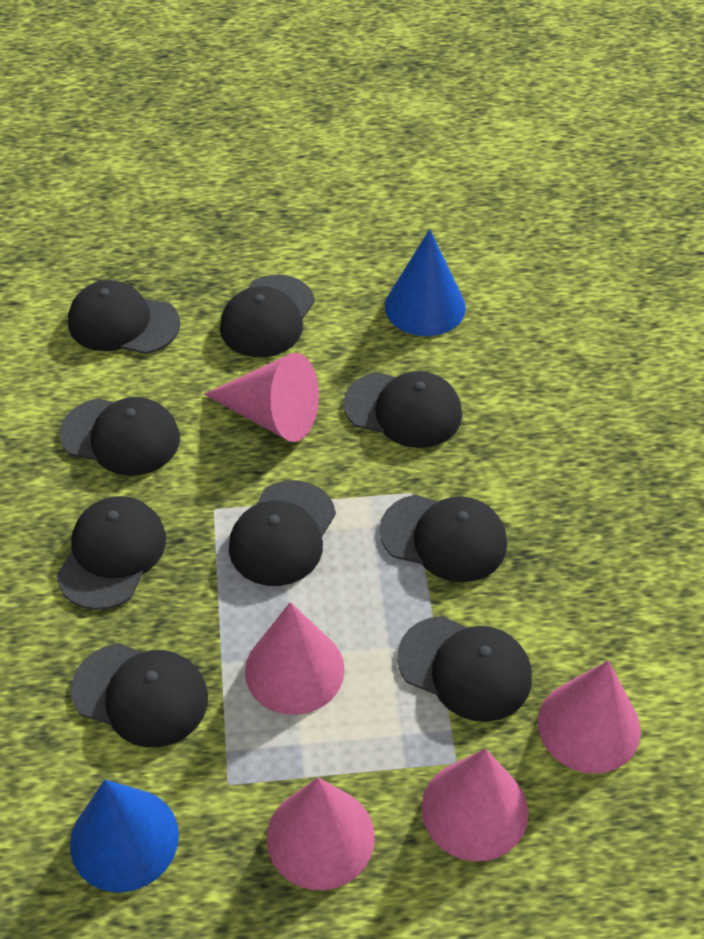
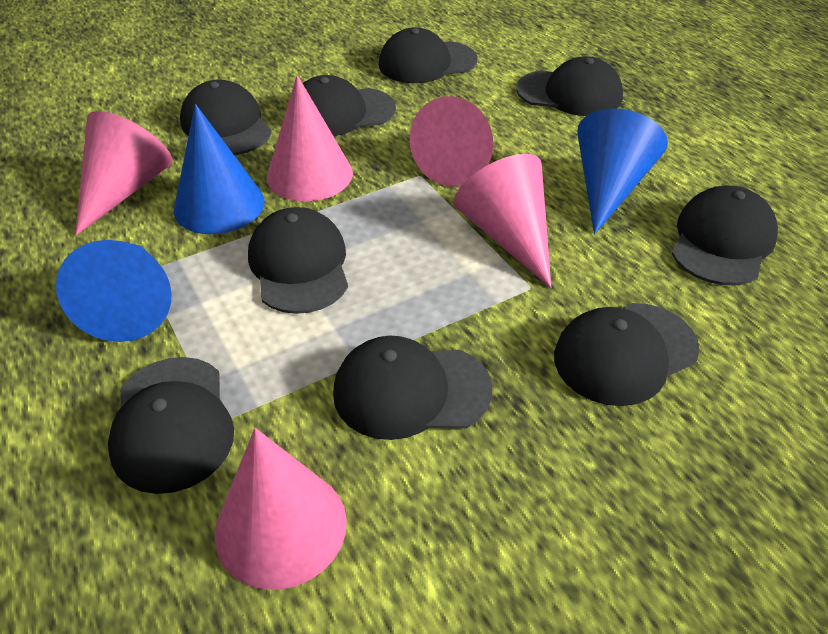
blue cone: [70,780,179,892] [385,229,466,336] = 2 -> [56,240,172,342] [174,104,265,234] [577,109,668,234] = 3

